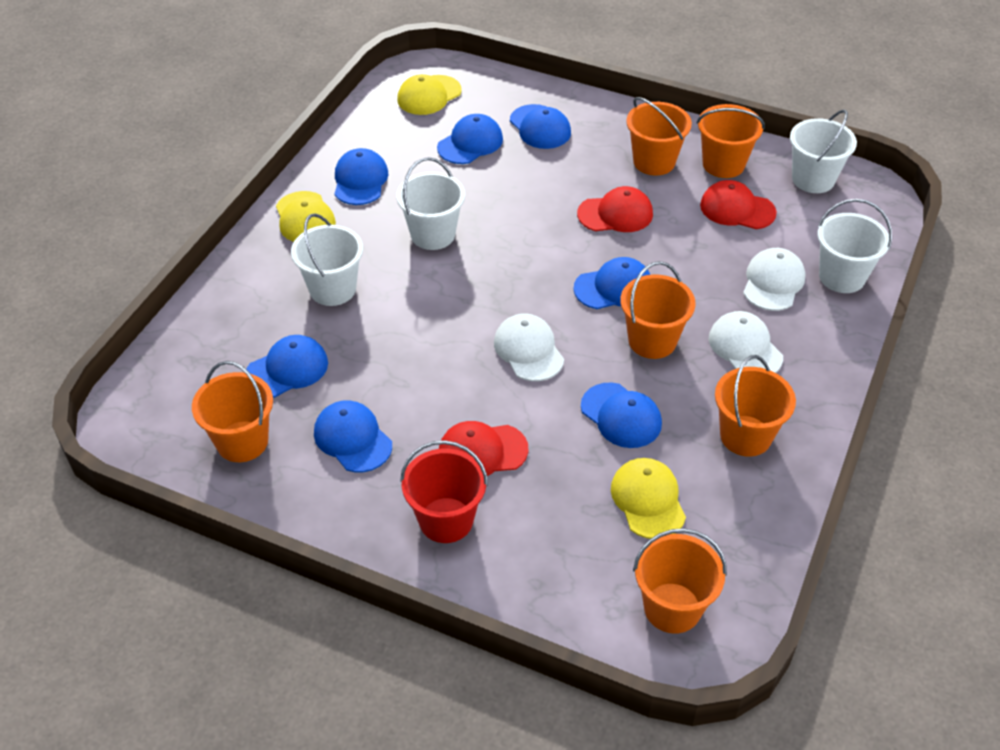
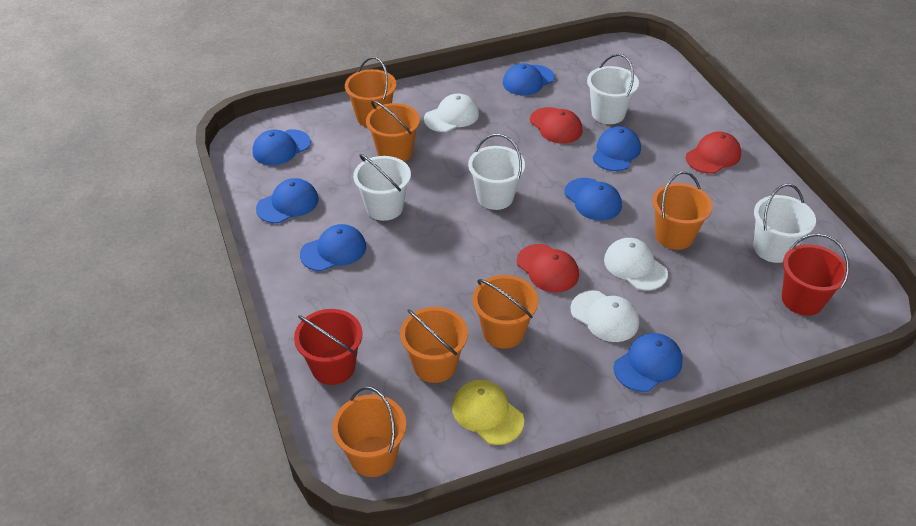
red bucket: [400,440,488,543] = 1 -> [294,309,362,385] [782,234,849,316] = 2
yellow cap: [276,191,336,242] [397,74,462,115] [611,458,686,539] = 3 -> [452,380,524,445] = 1

